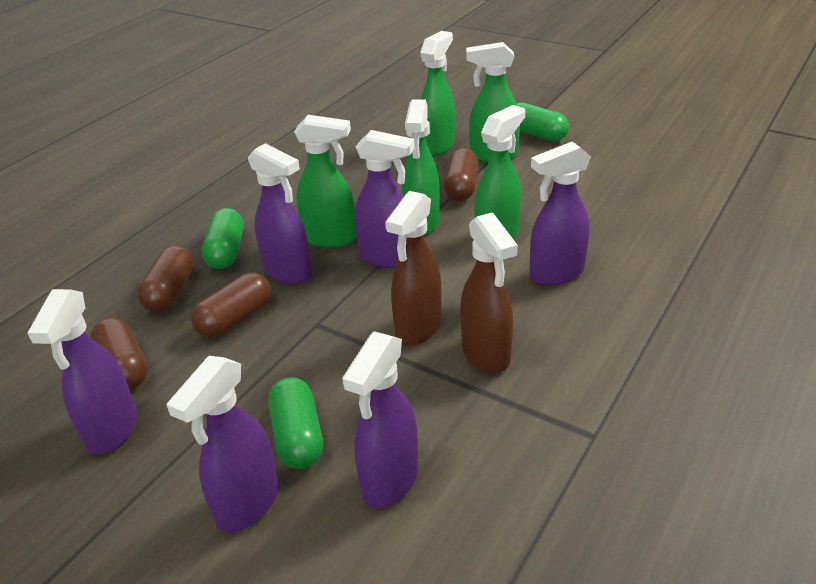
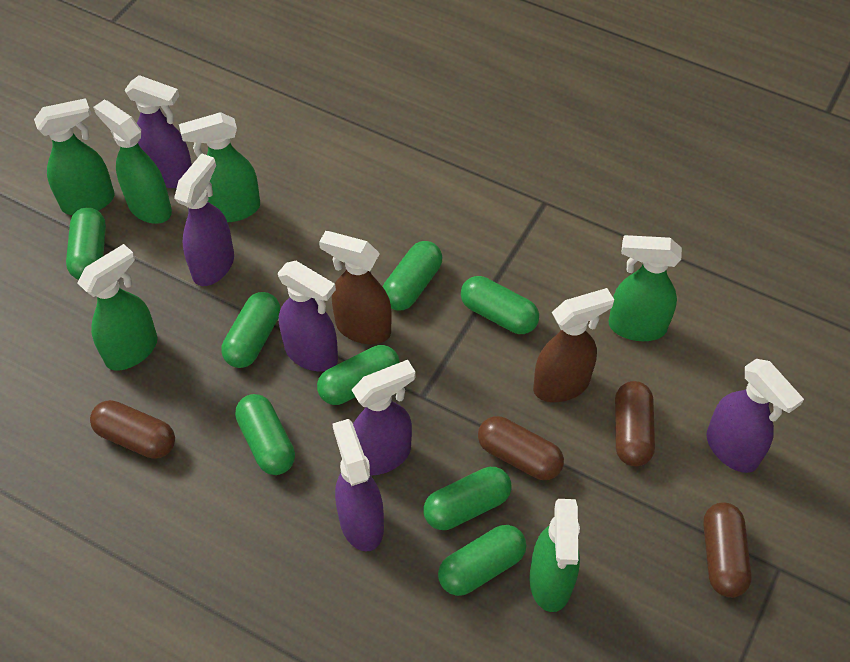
green capsule: [202,208,244,269] [269,377,323,469] [517,103,569,141] = 3 -> [66,207,106,280] [222,292,280,368] [235,394,295,475] [317,345,400,405] [383,241,442,310] [423,467,512,530] [438,525,526,596] [461,276,539,334] = 8
green spray bottle: [294,115,356,248] [402,99,440,236] [420,31,455,156] [466,42,520,162] [474,105,525,240] = 5 -> [34,98,115,215] [78,244,158,371] [93,100,172,224] [179,112,260,222] [529,499,580,612] [608,235,682,341] = 6

